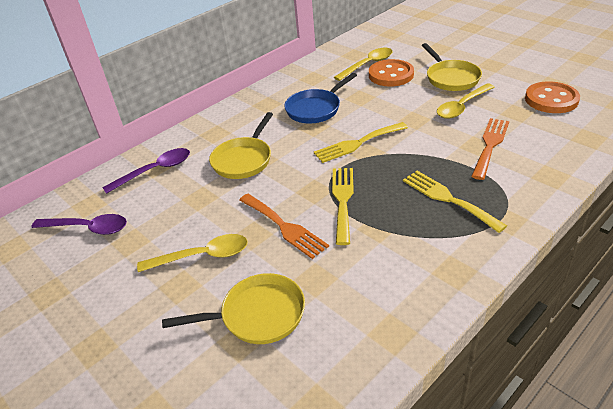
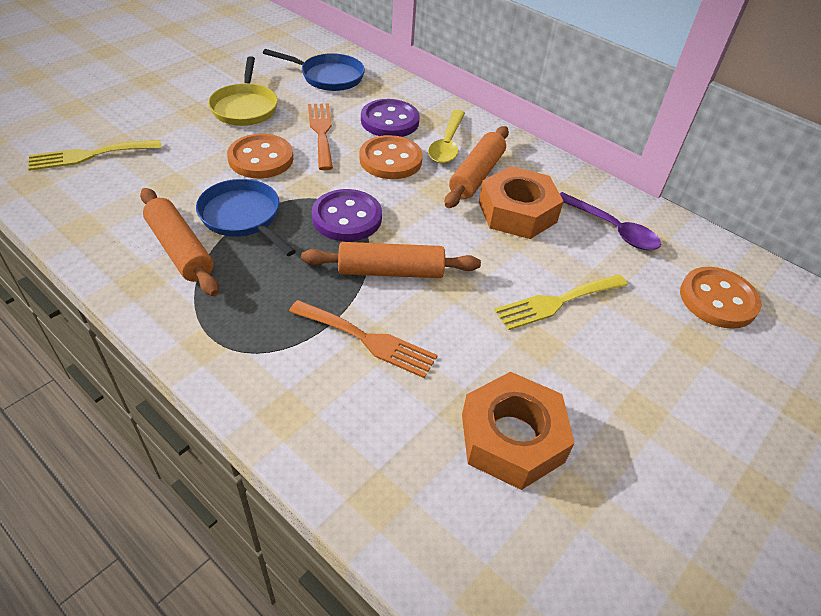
blue pan: [284,73,357,123] = 1 -> [196,179,296,256] [263,49,365,91] = 2
orange button: [369,59,414,87] [525,81,580,113] = 2 -> [227,134,293,178] [359,135,423,179] [680,267,761,329] = 3
orange nut: none = 0 -> [462,372,575,490] [479,166,564,239] = 2
orange rolling pin: none = 0 -> [140,188,219,296] [301,242,481,278] [445,126,509,208] = 3
purple button: none = 0 -> [312,189,382,241] [361,99,420,137] = 2
purple spoon: [32,214,127,235] [102,148,190,194] = 2 -> [560,192,661,250] = 1
yellow fork: [314,122,408,163] [332,168,354,245] [403,171,507,233] = 3 -> [28,140,162,171] [494,274,628,330] = 2
yellow pan: [162,273,305,344] [209,112,273,179] [422,43,482,91] = 3 -> [208,56,278,126] = 1
yellow spoon: [137,234,248,272] [334,48,393,81] [437,83,495,119] = 3 -> [428,110,465,164] = 1

